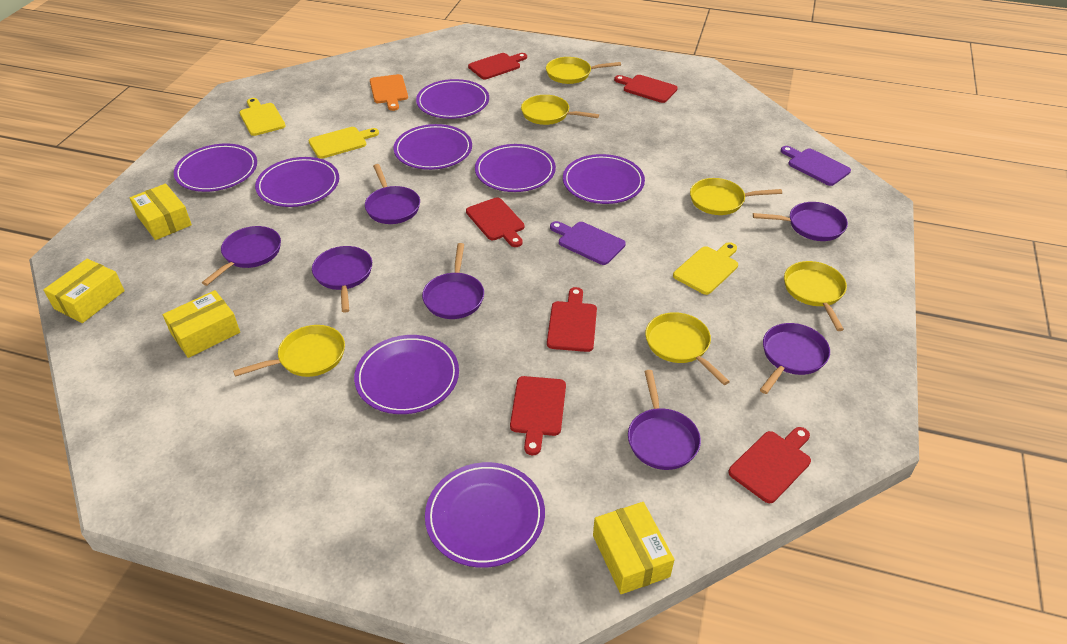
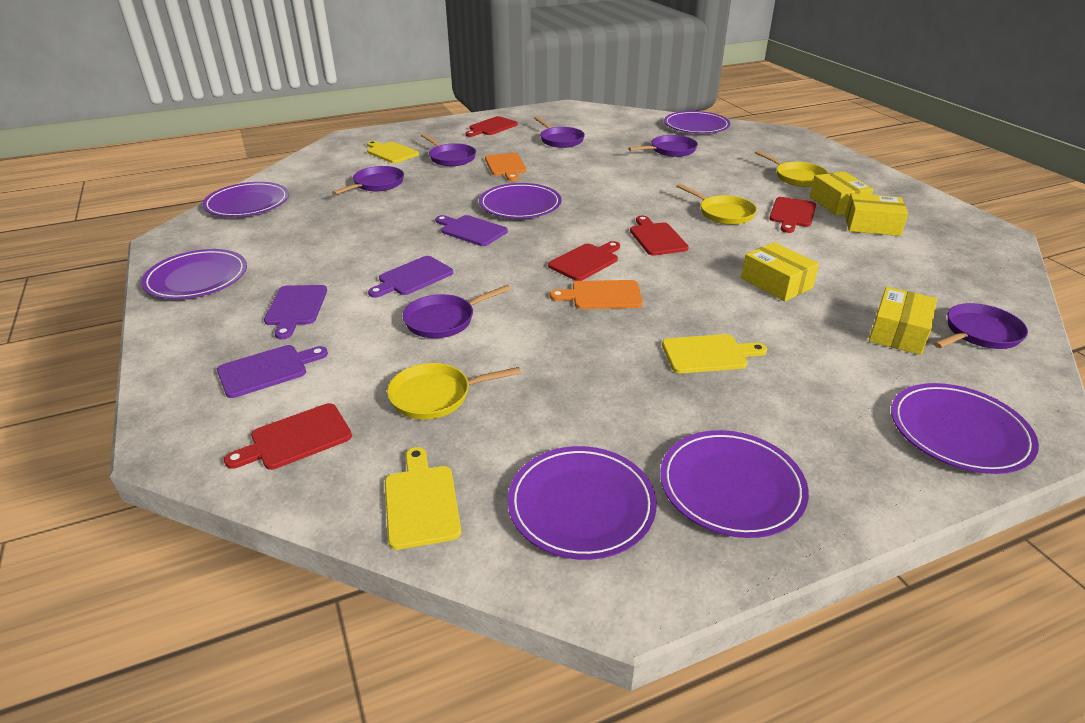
orange cutting board: [370,74,408,111] = 1 -> [485,153,527,181] [550,280,643,309] = 2
purple cutting board: [550,221,626,265] [781,146,851,186] = 2 -> [217,345,328,398] [264,285,327,339] [368,256,453,298] [435,215,508,246] = 4
purple pan: [202,226,281,286] [312,246,372,313] [365,164,420,224] [422,243,484,319] [628,370,701,470] [753,202,848,241] [760,323,830,394] = 7 -> [332,166,404,195] [402,285,511,338] [421,134,476,166] [534,116,585,148] [628,135,698,157] [933,303,1028,349] = 6
purple plate: [174,144,257,192] [255,157,339,207] [354,335,459,414] [394,124,472,170] [416,79,489,119] [425,462,545,568] [475,144,556,192] [563,154,645,204] = 8 -> [141,249,247,299] [202,182,289,217] [479,183,561,219] [508,446,657,560] [660,430,809,538] [664,111,730,134] [891,383,1039,474] = 7
red cutting board: [466,197,525,247] [468,53,527,79] [510,376,566,455] [547,287,597,352] [614,75,678,103] [728,427,811,503] = 6 -> [224,403,352,470] [466,116,518,137] [548,241,620,281] [630,215,689,256] [769,197,816,233] = 5
yellow pan: [233,325,345,377] [521,95,599,125] [546,57,621,84] [645,312,730,385] [690,178,782,215] [784,261,847,331] = 6 -> [387,363,521,419] [676,183,757,225] [755,150,828,187] = 3

